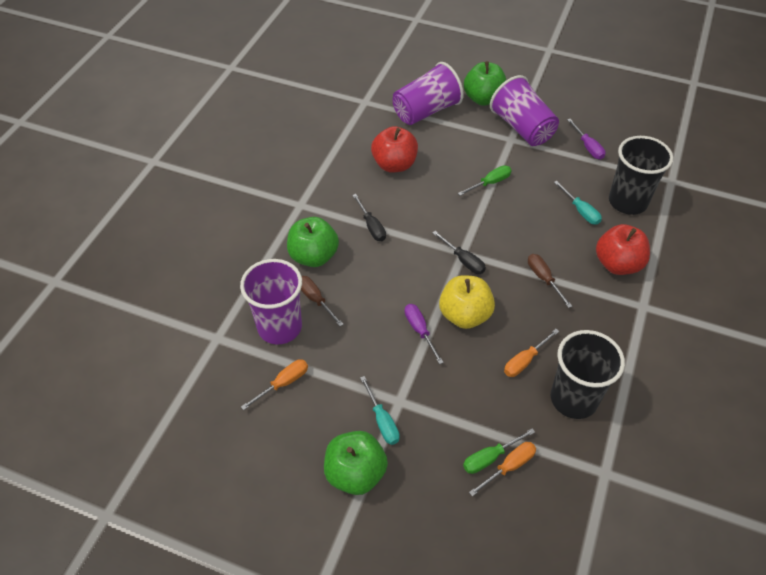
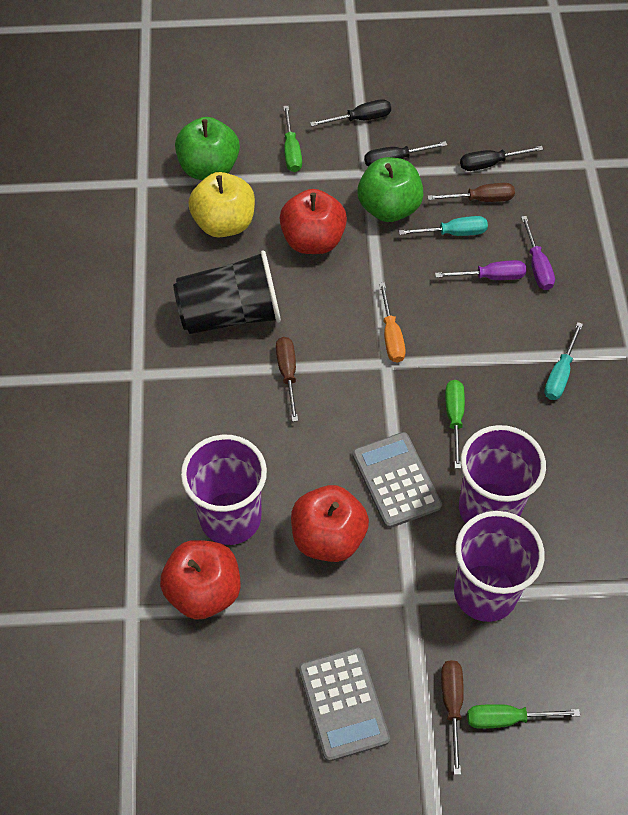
black cup: [551,330,625,419] [609,136,673,215] = 2 -> [173,250,281,334] = 1
black screwdriver: [352,194,386,241] [433,231,486,274] = 2 -> [310,99,391,127] [364,141,447,166] [460,146,543,171] = 3
brown screwdriver: [301,276,344,326] [528,254,572,308] = 2 -> [276,337,298,422] [427,183,515,202] [441,660,464,775] = 3
green apple: [287,217,339,267] [324,431,388,495] [464,61,506,106] = 3 -> [175,117,240,180] [357,157,424,222] = 2
green screwdriver: [458,165,512,196] [463,428,535,474] = 2 -> [283,106,302,172] [445,380,465,469] [467,704,580,729] = 3
grey calculator: none = 0 -> [299,647,390,762] [352,432,442,528] = 2
orange screwdriver: [241,359,308,410] [469,442,536,496] [504,329,559,377] = 3 -> [379,283,406,363] = 1
red apple: [371,126,418,172] [596,224,650,275] = 2 -> [160,540,241,620] [279,189,347,254] [291,485,369,562] = 3

